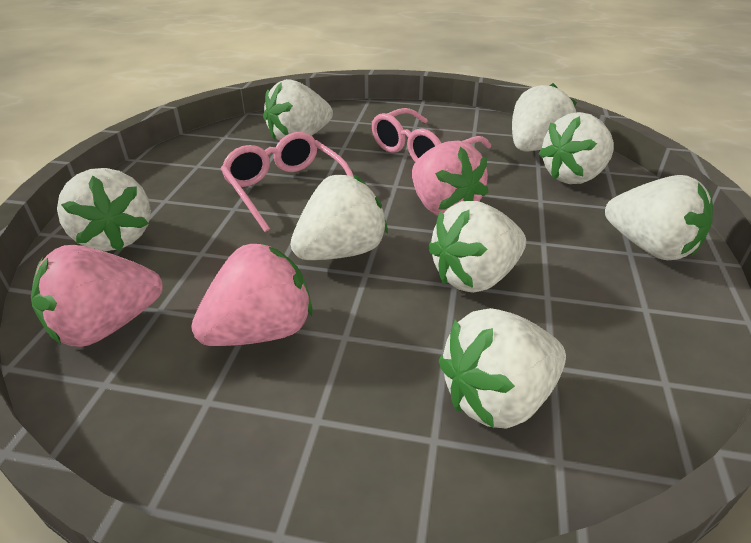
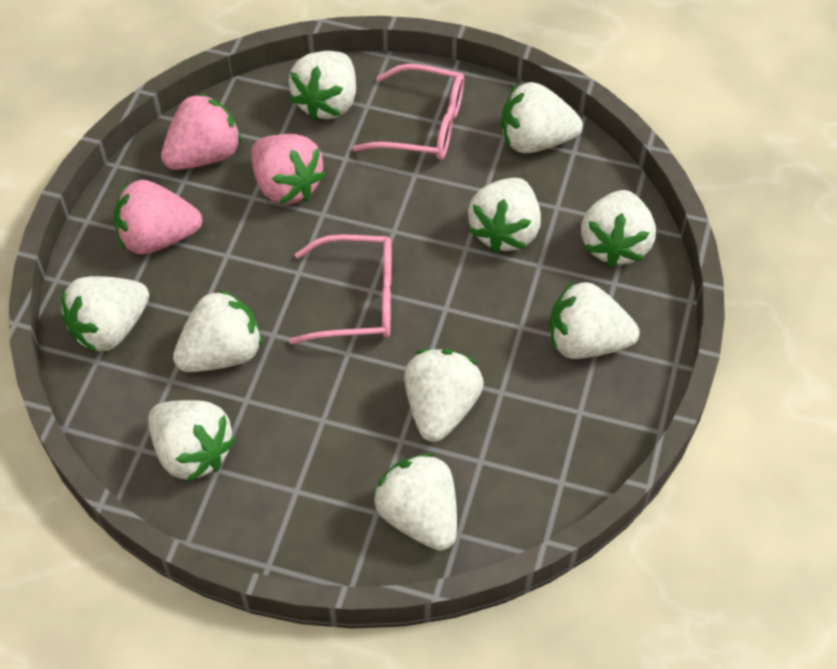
white strawberry: [57,168,151,251] [263,79,333,141] [291,175,388,260] [428,201,526,293] [439,308,566,429] [512,83,577,151] [539,112,614,184] [605,175,713,260] = 8 -> [61,276,149,353] [148,400,236,482] [173,289,263,372] [289,51,356,121] [373,453,457,551] [404,349,484,442] [468,178,541,253] [501,82,583,153] [550,282,639,359] [581,190,656,267] = 10

